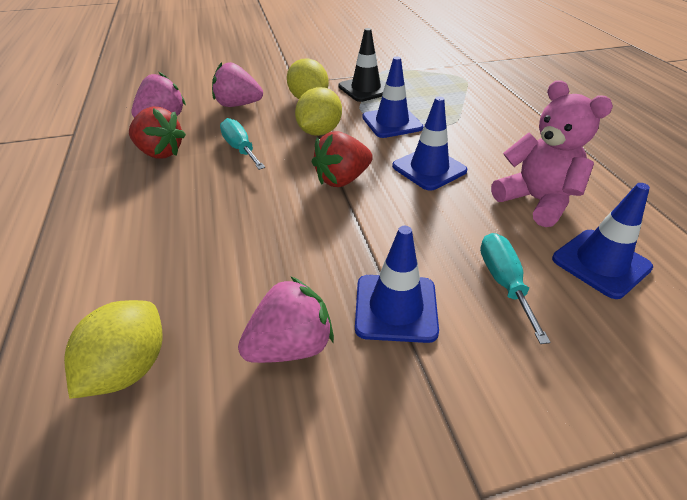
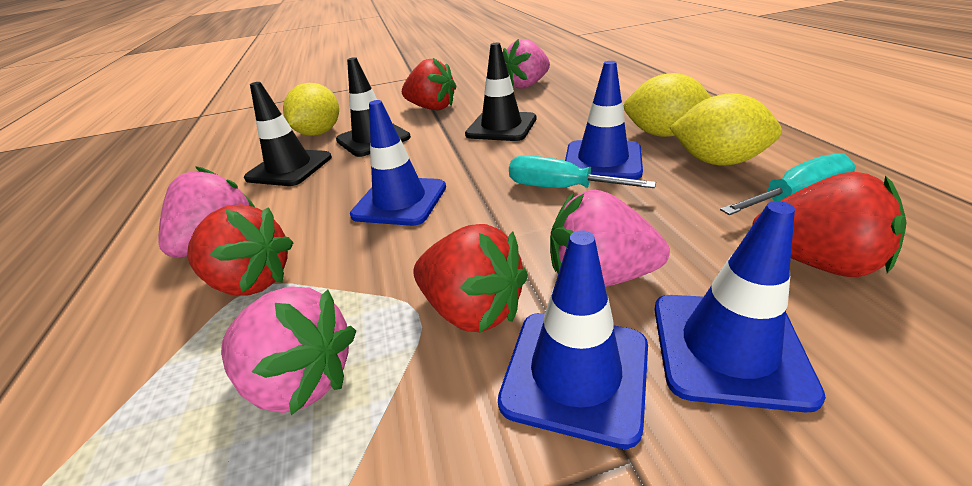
black traffic cone: [338,28,386,102] = 1 -> [244,82,332,186] [336,57,411,157] [465,43,537,141] = 3
pink strawberry: [132,72,186,118] [212,62,263,107] [238,276,334,363] = 3 -> [159,166,255,258] [221,287,356,415] [503,39,550,88] [550,190,670,287] = 4
pink teddy bear: [491,80,613,227] = 1 -> none = 0
red strawberry: [129,106,186,158] [312,131,373,187] = 2 -> [187,204,294,296] [402,58,456,110] [413,224,528,333] [752,172,906,277] = 4

